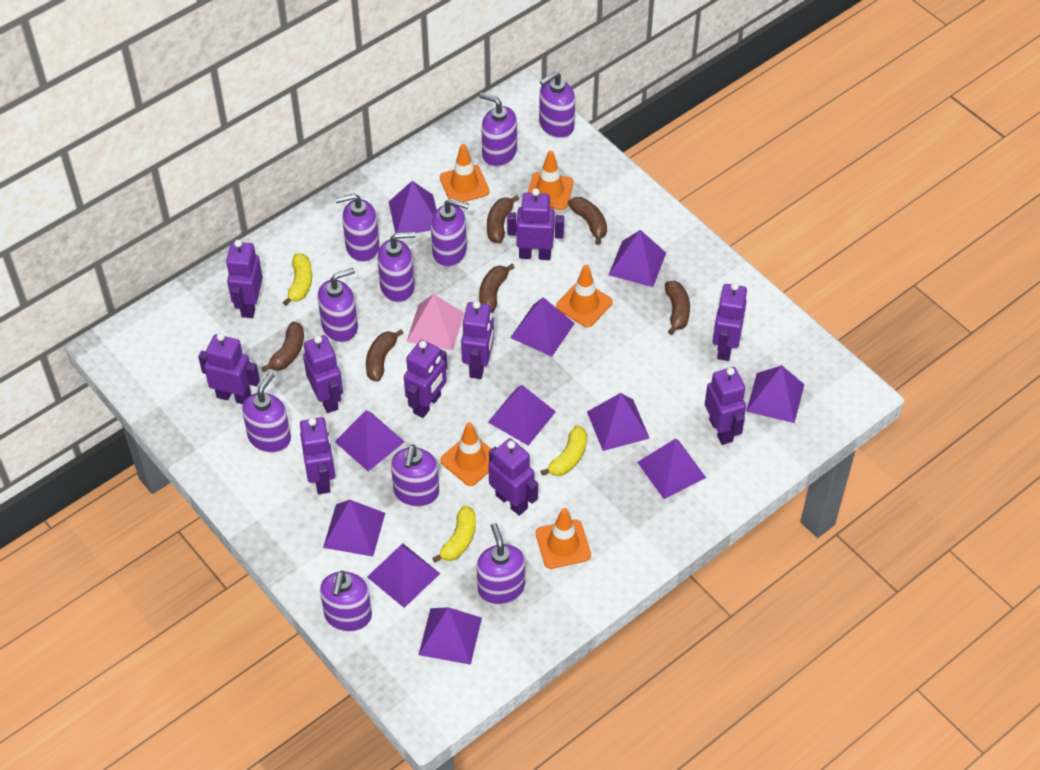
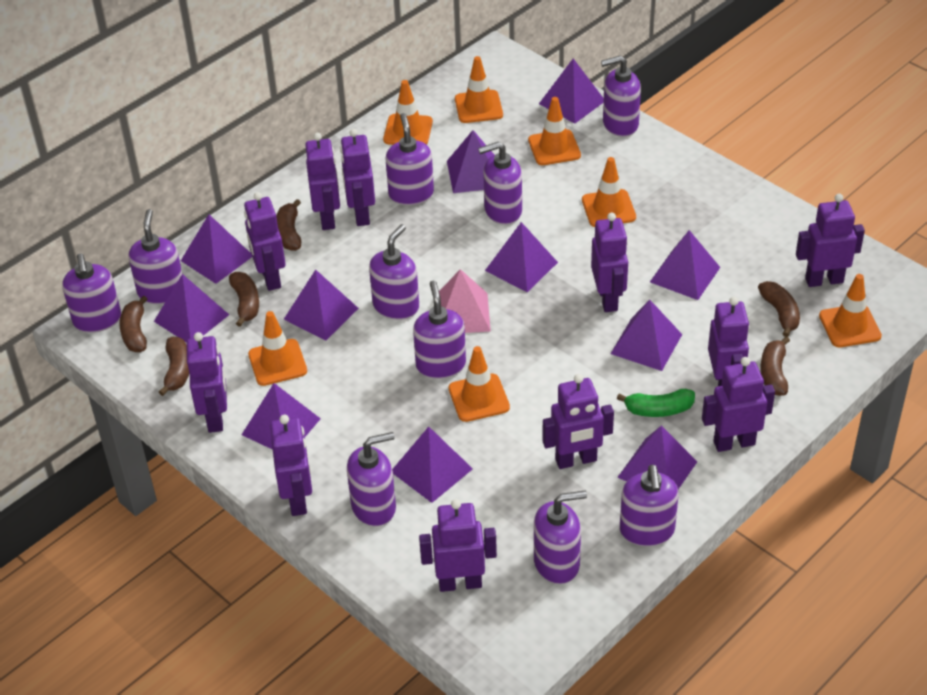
green banana: none = 0 -> [617,389,695,417] = 1
orange traffic cone: [440,144,490,202] [440,422,491,486] [528,151,574,210] [536,508,591,569] [556,265,613,327] = 5 -> [248,311,307,386] [383,80,433,145] [449,346,510,422] [455,56,503,123] [528,97,581,165] [582,157,636,227] [819,274,882,347] = 7
purple robot: [198,333,260,404] [226,240,263,318] [300,417,335,494] [303,335,343,413] [404,340,447,418] [461,301,494,379] [488,438,538,516] [507,189,564,260] [705,367,746,445] [713,283,747,361] = 10 -> [187,332,227,433] [244,192,285,291] [270,415,312,516] [305,133,340,230] [340,129,375,226] [419,499,497,592] [543,374,614,469] [591,213,628,312] [702,357,775,452] [708,297,750,386] [796,194,865,287] = 11
yellow banana: [283,254,312,306] [433,505,476,562] [541,425,587,476] = 3 -> none = 0

